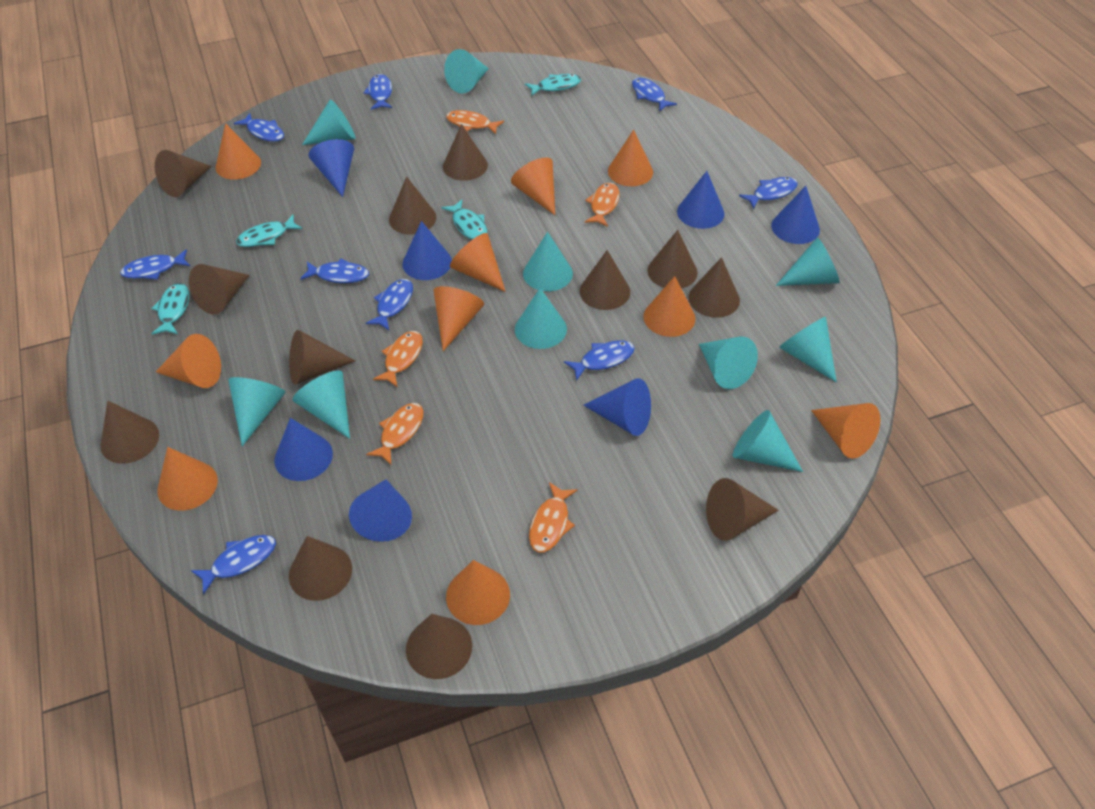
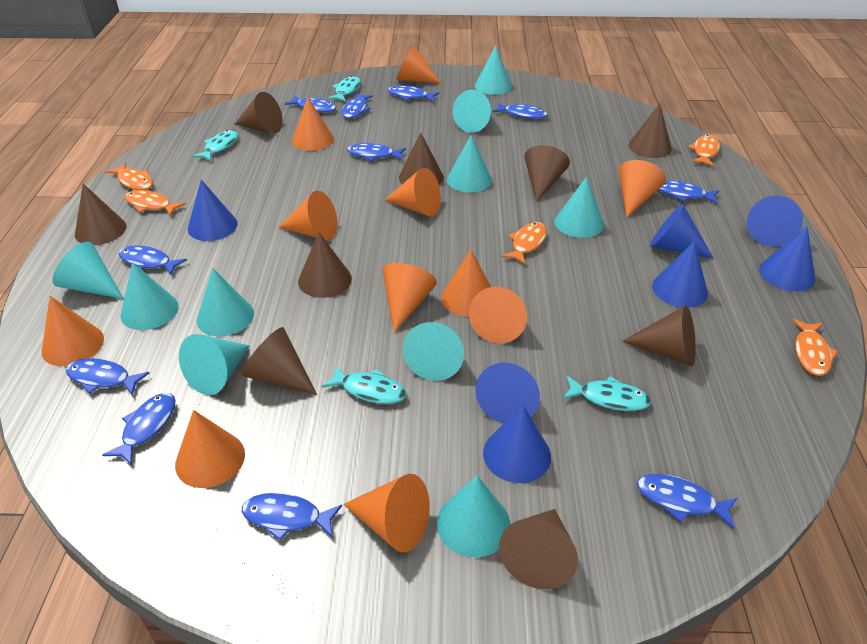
blue fish: [120,249,190,280] [191,535,276,595] [234,113,284,142] [300,258,369,283] [363,74,392,110] [365,279,413,330] [564,340,635,381] [632,78,677,112] [739,177,798,209] = 9 -> [66,358,149,396] [102,393,176,465] [119,245,187,275] [242,493,342,541] [285,96,336,112] [341,93,373,119] [347,143,406,161] [388,85,440,101] [493,103,547,119] [637,474,737,529] [659,180,719,204] = 11
brown cone: [100,401,159,464] [155,150,211,197] [189,264,250,315] [289,330,355,385] [289,536,352,601] [389,176,436,235] [406,614,472,679] [443,124,488,181] [580,250,630,310] [648,230,698,289] [689,257,740,318] [706,478,779,541] = 12 -> [75,184,127,245] [235,92,283,134] [242,327,317,395] [298,232,352,298] [399,132,444,185] [499,509,578,589] [525,145,570,202] [622,305,696,366] [629,103,672,158] = 9
orange cone: [156,334,221,388] [157,447,218,511] [216,123,261,180] [434,286,484,351] [446,560,510,625] [450,233,506,292] [511,157,555,215] [608,130,653,186] [643,276,696,337] [811,403,881,459] = 10 -> [42,296,104,366] [175,410,245,488] [279,191,338,241] [292,97,334,151] [343,474,430,552] [382,263,437,333] [385,168,441,216] [397,45,441,84] [441,250,491,317] [469,287,527,343] [619,160,666,218] = 11

